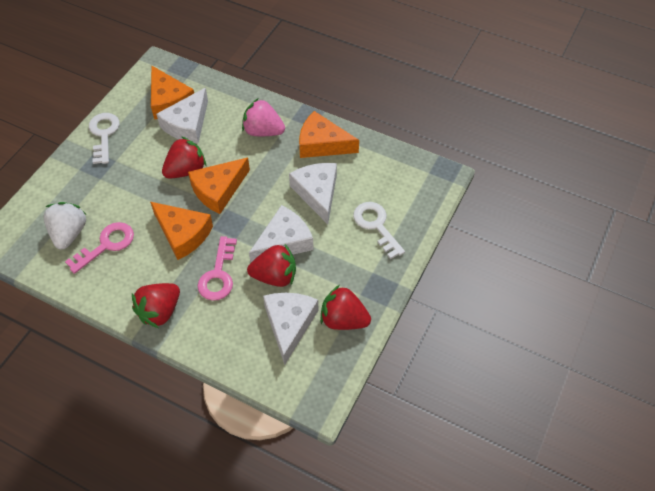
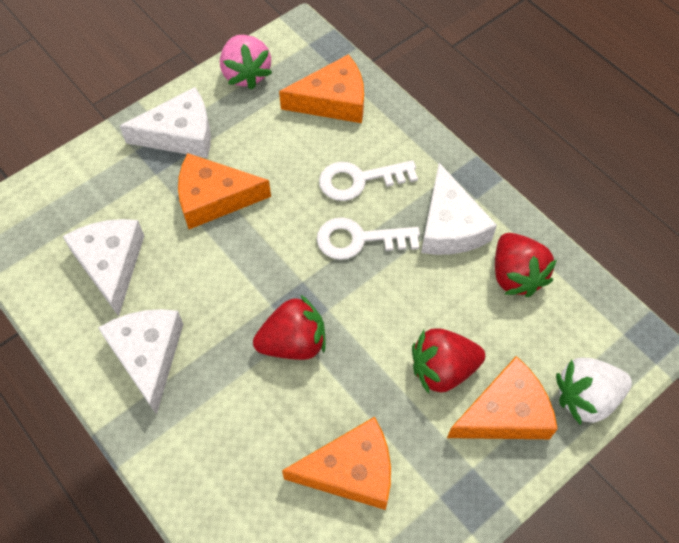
pink key: [65,222,134,274] [197,236,237,301] = 2 -> none = 0
red strawberry: [132,283,180,328] [162,136,206,179] [247,244,296,287] [320,285,371,330] = 4 -> [253,295,325,360] [412,328,485,394] [495,233,557,297] = 3

